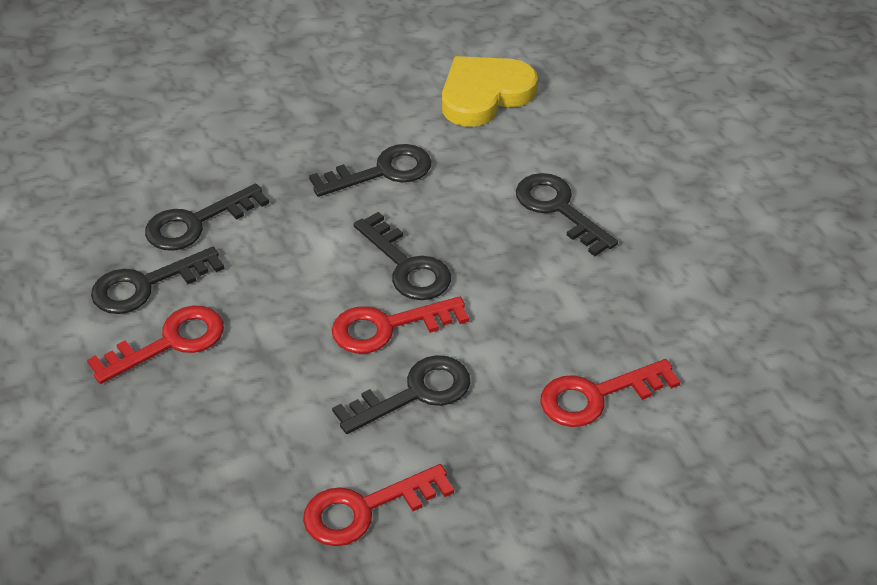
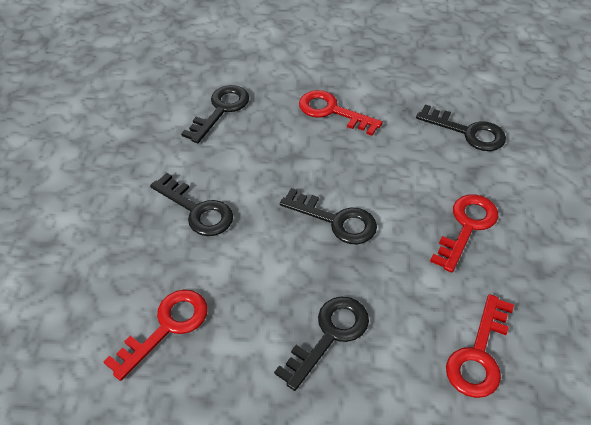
black key: [91,247,224,314] [145,184,269,251] [309,144,431,197] [332,355,470,434] [354,212,451,300] [516,173,618,256] = 6 -> [150,173,233,236] [181,85,249,143] [274,297,369,391] [280,188,377,245] [416,105,506,151] = 5
yellow heart: [442,56,538,127] = 1 -> none = 0

